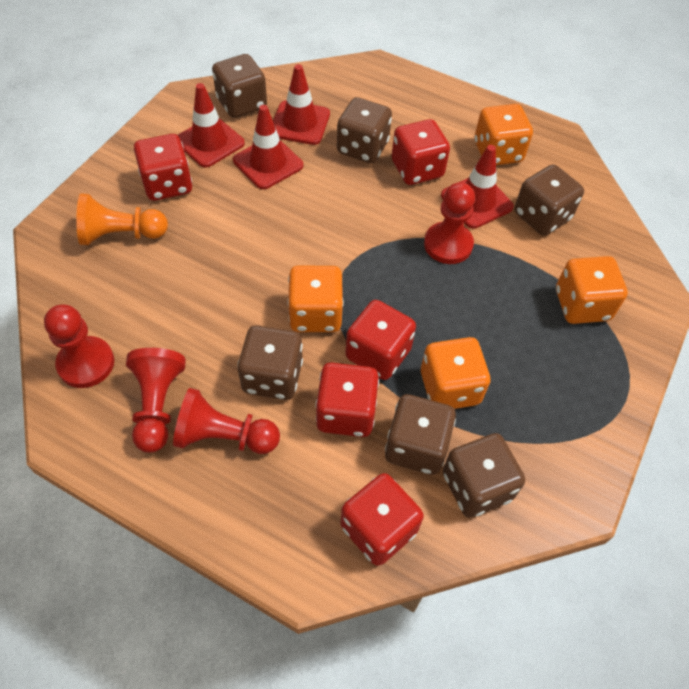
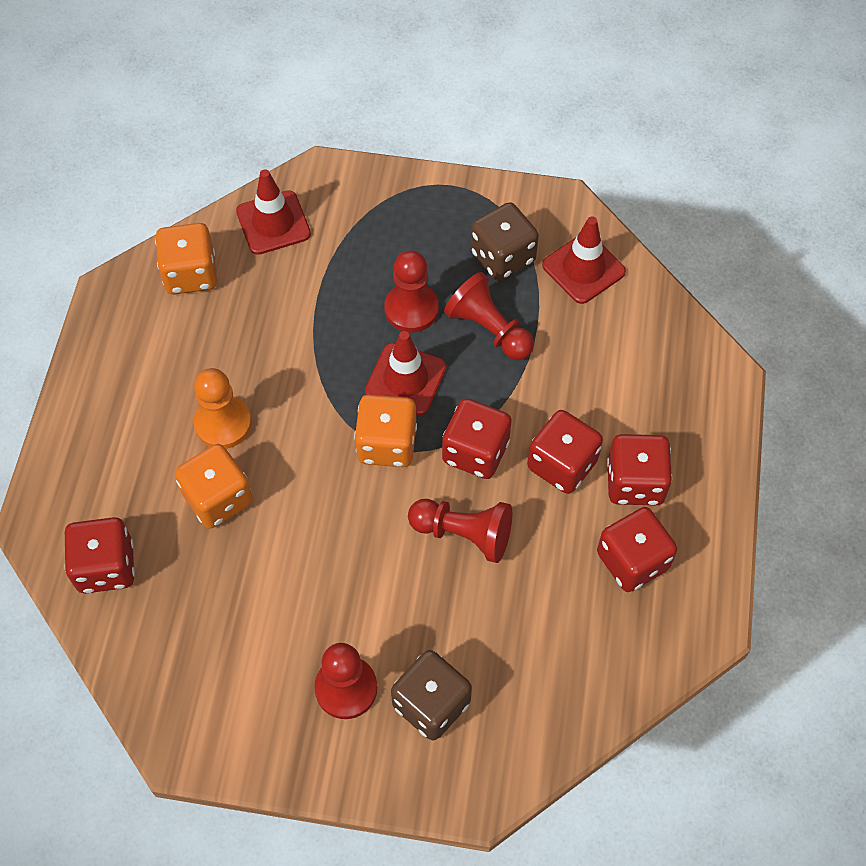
brown dice: [212,54,267,118] [237,325,303,400] [337,97,392,164] [385,394,456,475] [443,433,525,518] [514,164,584,236] = 6 -> [391,650,472,741] [471,202,539,281] = 2
orange dice: [288,266,344,332] [421,337,490,409] [474,104,533,165] [556,256,628,324] = 4 -> [155,223,217,294] [175,444,253,529] [354,395,417,467] = 3
red traffic cone: [178,83,245,168] [233,105,303,189] [273,64,330,145] [441,145,514,229] = 4 -> [236,169,311,255] [365,331,446,415] [542,216,626,304] = 3

